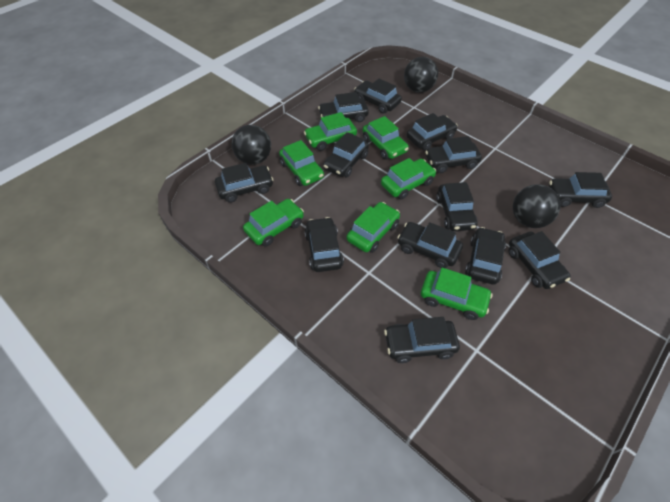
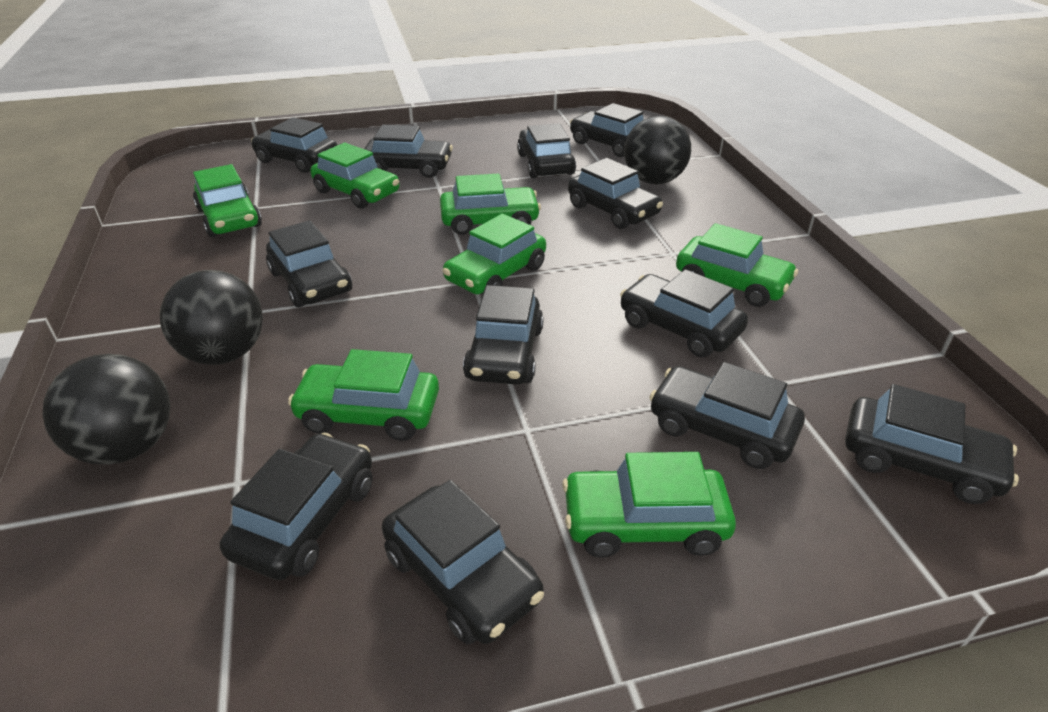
black car: [215,163,273,203] [304,217,344,272] [318,92,369,122] [323,132,369,177] [354,79,402,114] [384,317,460,363] [397,222,463,268] [407,113,458,151] [425,136,482,173] [436,182,478,231] [465,227,506,284] [508,231,570,289] [549,172,612,208] = 13 -> [220,433,373,580] [251,117,337,173] [266,220,352,307] [364,125,453,178] [382,480,544,644] [463,285,544,385] [517,123,576,178] [568,158,663,229] [570,103,644,157] [620,269,748,357] [649,362,805,469] [845,384,1019,504] = 12

